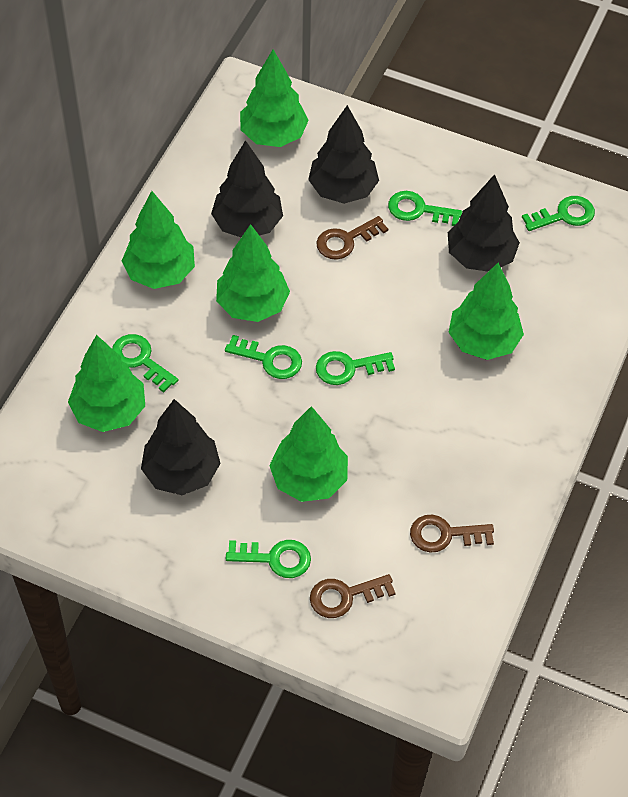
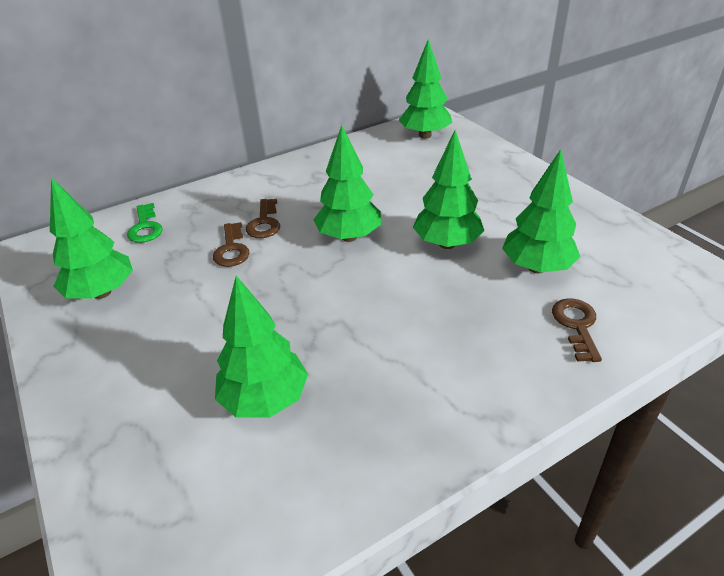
black tree: [141,399,221,495] [211,140,283,237] [308,105,379,204] [448,174,520,272] = 4 -> none = 0
green key: [112,334,178,393] [225,335,302,379] [226,540,311,578] [316,351,395,385] [388,191,462,226] [522,196,595,231] = 6 -> [127,203,163,243] = 1

